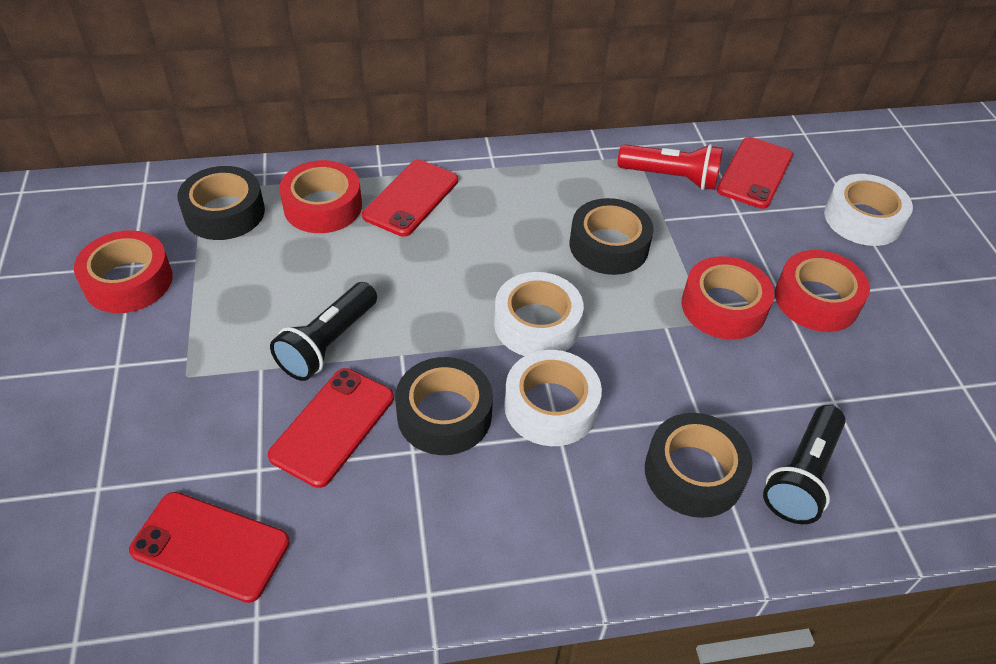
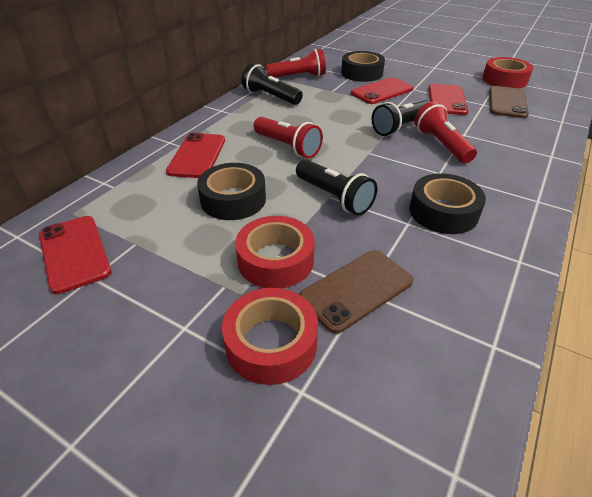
black flashlight: [270,282,377,381] [763,405,846,524] = 2 -> [242,63,303,105] [296,159,377,216] [372,100,430,136] = 3
black tape: [177,166,265,240] [395,357,493,455] [570,198,654,275] [645,413,752,518] = 4 -> [197,163,266,220] [341,51,385,82] [410,174,486,234] = 3
brown phone: none = 0 -> [299,250,413,334] [489,86,529,118] = 2
red flashlight: [618,144,723,190] = 1 -> [253,117,323,158] [266,49,326,78] [414,101,477,163] = 3
red tape: [74,230,173,313] [279,160,362,233] [682,256,774,340] [775,250,870,332] = 4 -> [222,288,318,385] [235,216,315,288] [482,57,533,88] = 3
white tape: [494,272,584,356] [504,350,602,446] [824,174,913,246] = 3 -> none = 0

